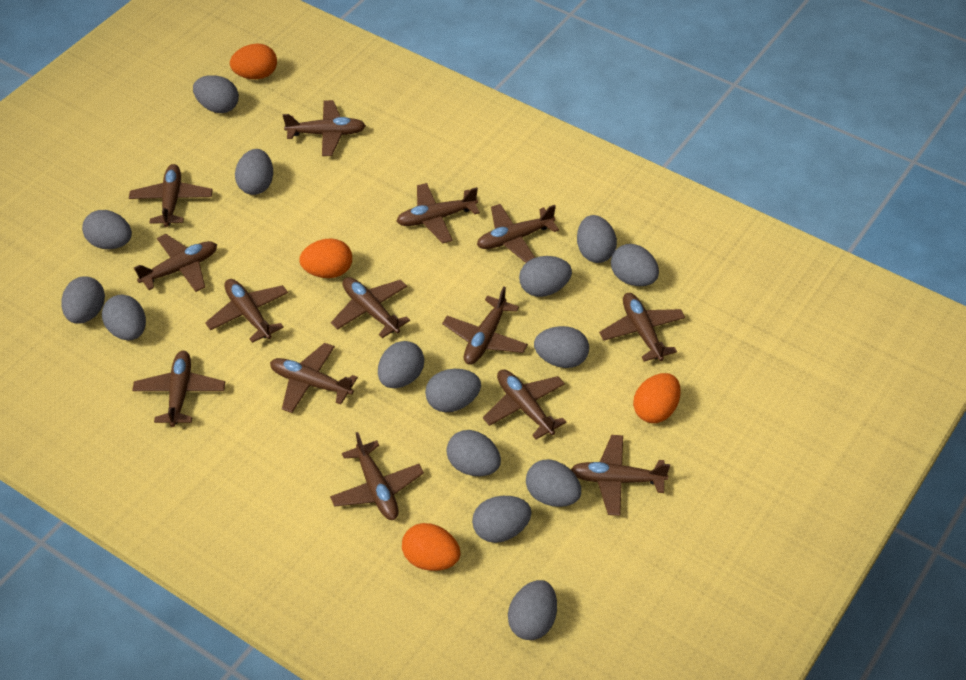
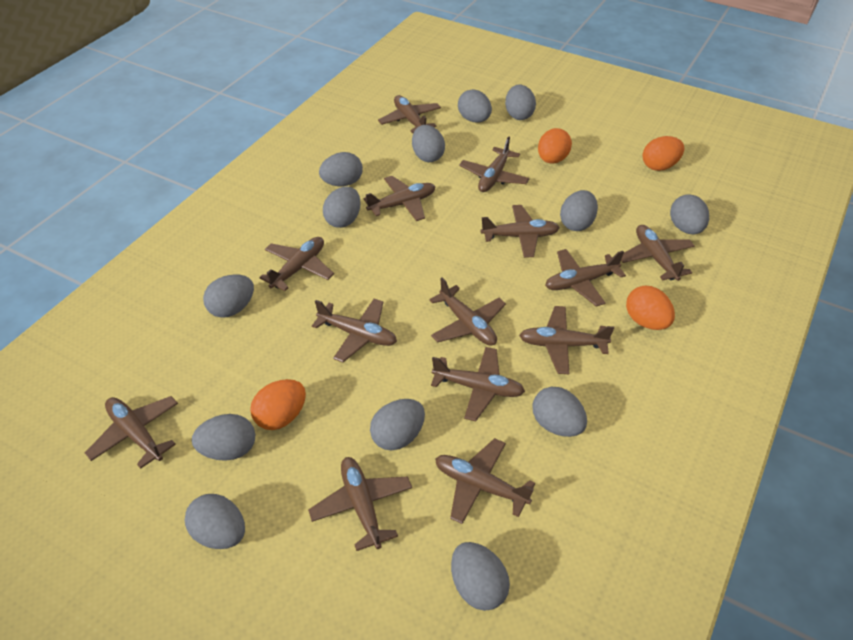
grey egg: [61,276,105,324] [82,210,132,249] [102,295,146,341] [193,75,239,113] [235,149,273,195] [378,341,424,388] [425,369,481,412] [446,430,501,476] [472,496,531,543] [508,580,557,640] [519,256,572,297] [526,459,581,507] [534,326,589,368] [577,215,617,263] [611,244,659,286] = 15 -> [185,494,245,549] [192,414,255,461] [203,275,254,318] [319,152,363,186] [323,187,361,228] [370,399,425,451] [412,125,445,162] [451,542,510,611] [458,89,492,123] [505,85,536,120] [533,387,587,437] [560,190,598,231] [670,194,709,234] = 13

